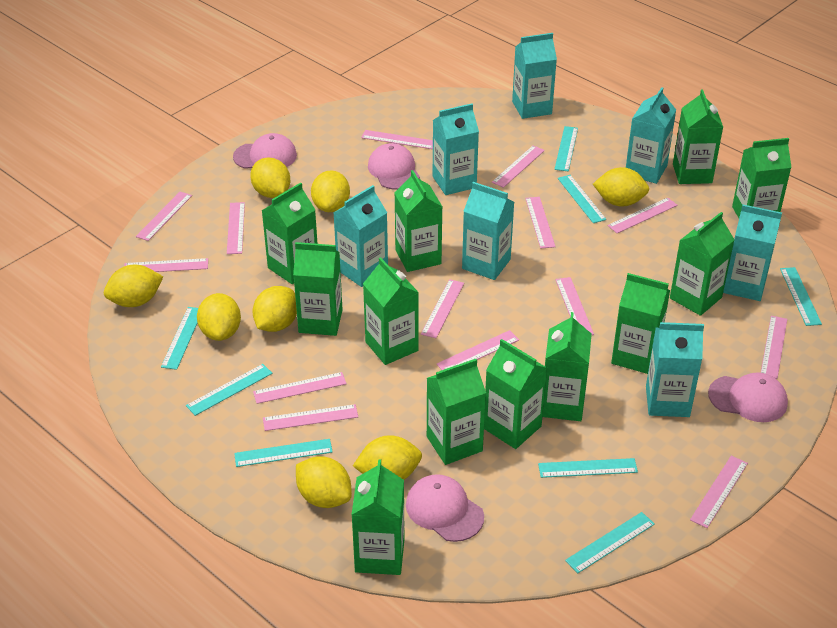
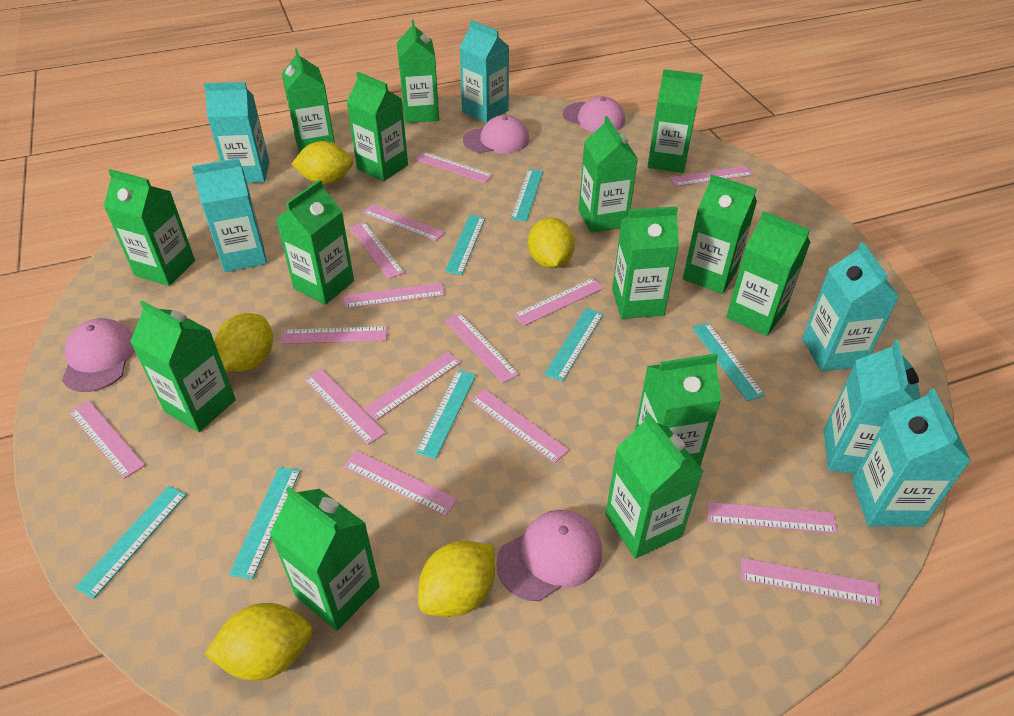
green carton: [261,182,317,284] [293,242,343,336] [352,459,405,575] [363,257,419,365] [394,170,442,272] [427,359,486,465] [484,339,547,449] [542,312,592,421] [611,273,670,374] [670,212,735,316] [673,89,723,184] [732,138,792,218] = 12 -> [104,169,195,286] [130,301,236,432] [270,486,380,631] [276,179,354,305] [281,49,335,153] [347,72,408,182] [397,20,439,123] [579,116,638,233] [605,413,704,559] [612,206,679,319] [635,353,721,466] [647,69,703,173] [683,174,757,294] [726,211,810,336] = 14
pink ruler: [124,258,208,272] [136,192,192,241] [227,202,245,254] [253,372,347,404] [263,404,358,431] [361,130,433,149] [421,279,464,338] [437,330,519,370] [492,145,545,188] [525,197,556,248] [555,277,594,335] [607,198,678,233] [690,456,748,528] [761,316,787,379] = 14 -> [69,400,145,479] [281,326,387,344] [304,369,386,445] [343,450,458,517] [344,283,445,309] [350,222,404,279] [362,204,445,242] [363,352,461,421] [415,152,493,183] [444,313,519,383] [470,389,569,463] [513,278,604,326] [670,166,753,187] [707,502,838,533] [741,558,881,606] = 15
turquoise carton: [333,185,388,287] [433,104,479,195] [462,182,514,280] [512,33,557,119] [626,87,676,184] [646,322,704,417] [723,204,782,301] = 7 -> [192,158,267,272] [204,82,269,183] [459,20,509,123] [802,242,899,372] [824,340,921,474] [852,388,971,527] = 6
turquoise ruler: [161,307,198,370] [186,364,272,416] [234,439,333,467] [538,458,638,478] [554,126,578,172] [558,175,606,223] [565,512,655,573] [780,267,822,326] = 8 -> [75,486,187,598] [229,467,300,580] [416,370,476,459] [445,215,485,275] [511,169,543,221] [544,308,603,382] [692,323,765,401] = 7
yellow lemon: [104,265,163,307] [197,293,241,341] [250,157,290,198] [252,286,297,332] [296,456,352,508] [311,171,350,212] [353,435,422,480] [593,167,649,206] = 8 -> [204,603,313,681] [215,313,273,372] [292,141,353,184] [418,541,495,617] [528,217,575,268] = 5

